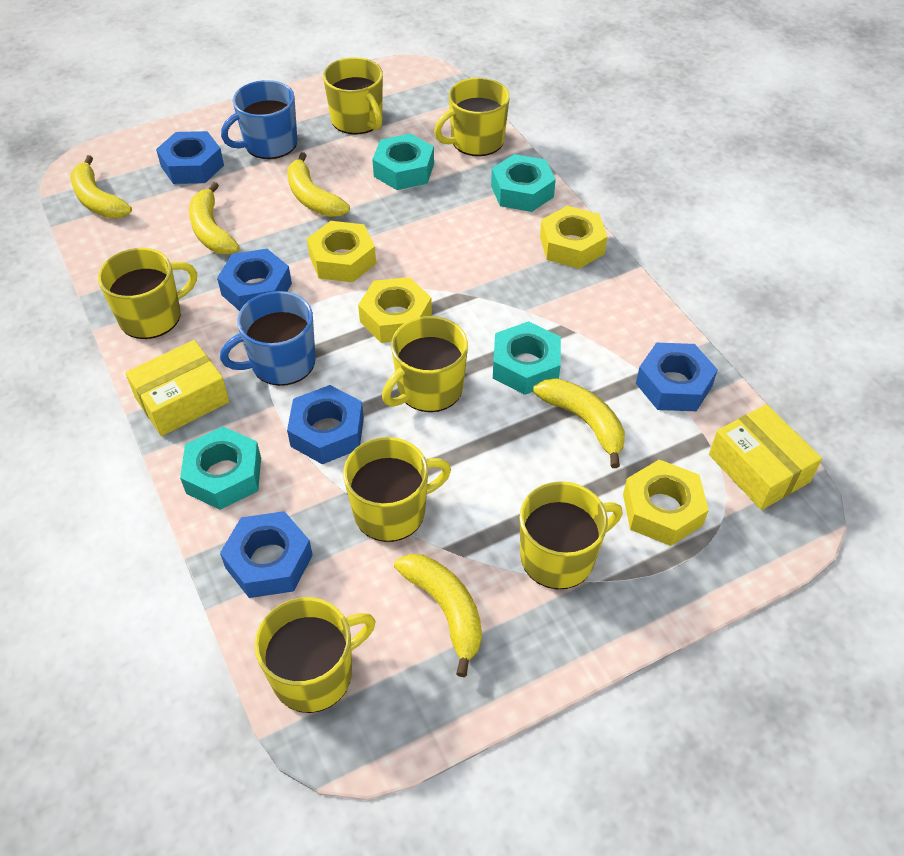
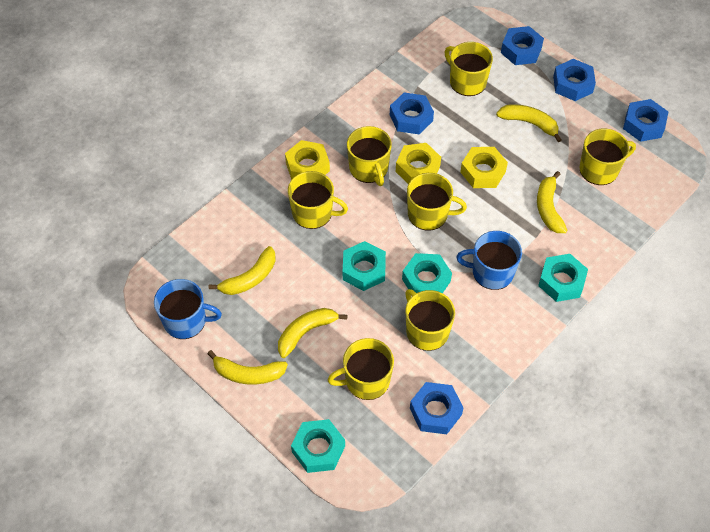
yellow box: [125,340,230,436] [709,404,822,510] = 2 -> none = 0
yellow nut: [307,221,376,282] [358,277,432,343] [540,206,607,269] [623,459,709,546] = 4 -> [285,140,330,180] [396,143,441,184] [460,147,508,188] = 3

